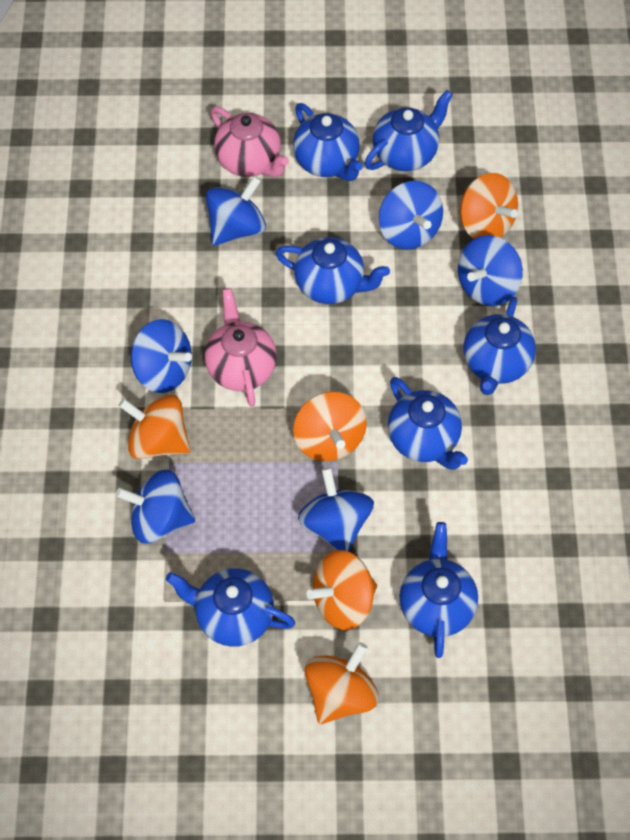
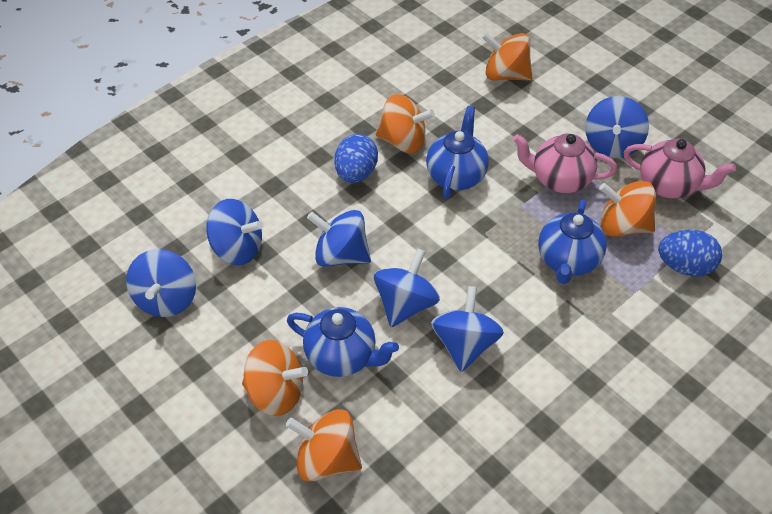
blue egg: none = 0 -> [334,134,378,183] [658,230,722,276] = 2
blue teapot: [166,568,295,647] [276,237,390,304] [293,103,363,181] [365,90,453,171] [388,377,468,470] [399,522,478,658] [463,297,536,395] = 7 -> [287,307,399,377] [426,106,489,199] [538,199,607,284] = 3

